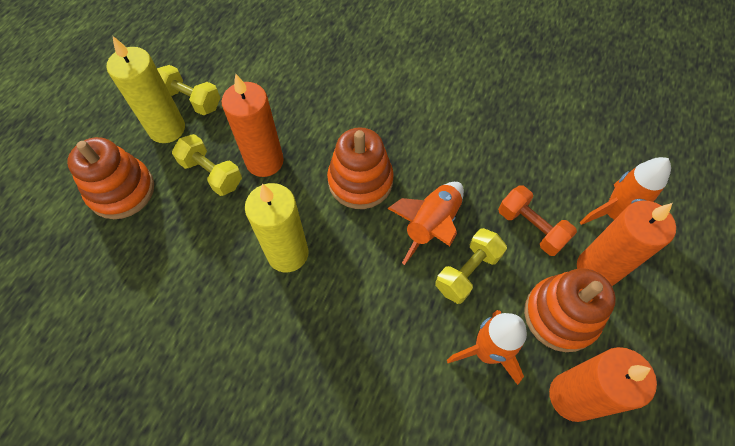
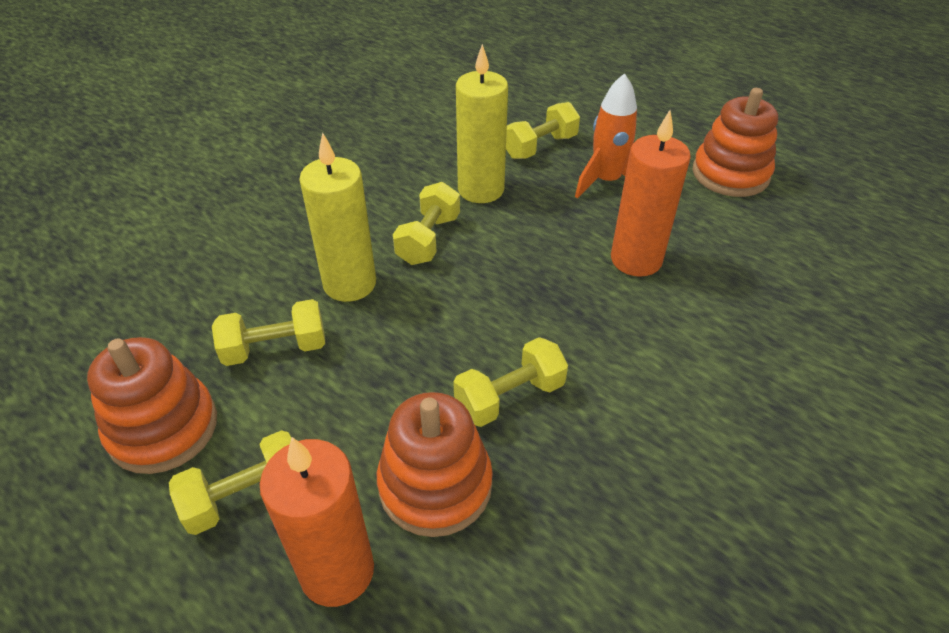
orange candle: [222,73,284,177] [549,347,657,422] [577,200,676,286] = 3 -> [260,437,374,607] [611,110,691,277] = 2
orange dumbbell: [498,185,577,256] = 1 -> none = 0
orange rocket: [387,182,464,265] [447,310,527,385] [580,157,671,225] = 3 -> [575,73,637,199] = 1
yellow dumbbell: [157,65,220,115] [172,134,242,196] [435,228,507,304] = 3 -> [169,430,291,535] [212,299,325,366] [393,182,460,265] [453,337,568,427] [506,102,580,159] = 5

